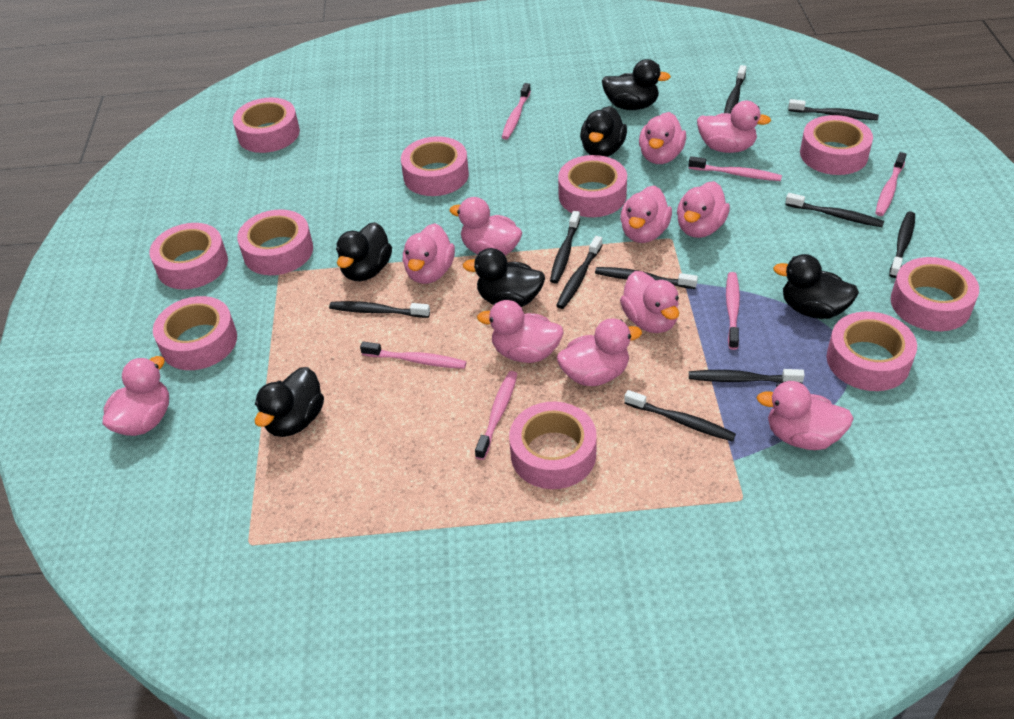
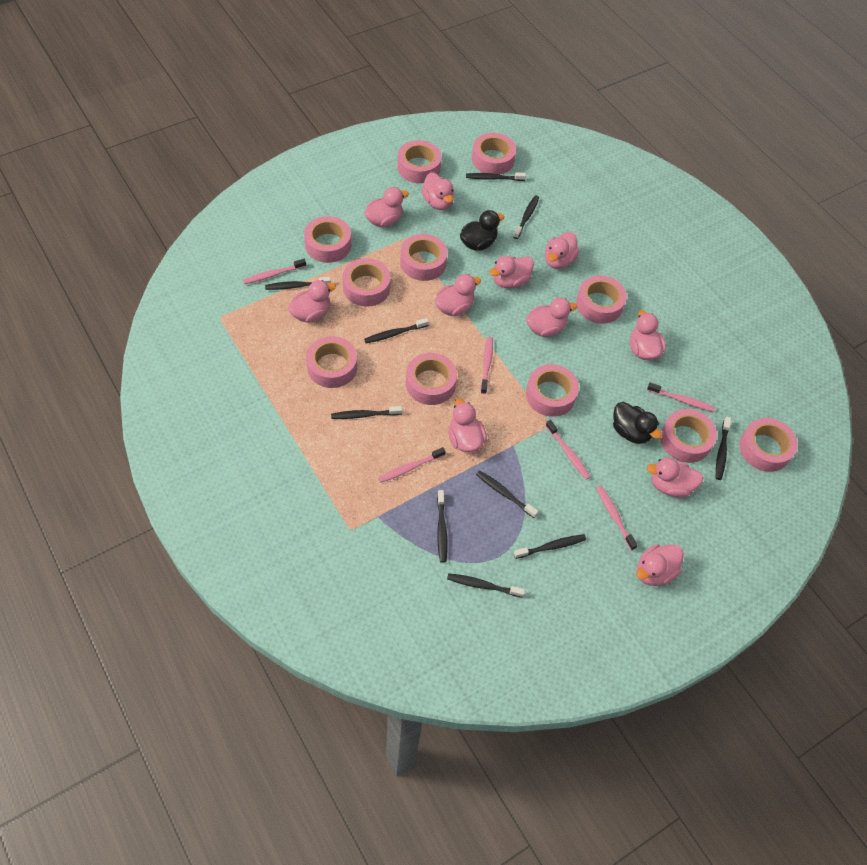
black duck: [255,367,324,437] [336,222,392,281] [463,248,545,307] [580,106,627,157] [602,59,671,110] [773,254,859,319] = 6 -> [460,210,504,251] [613,402,662,444] = 2
pink tape: [149,223,228,289] [153,296,237,370] [233,98,300,153] [237,209,313,275] [401,136,469,196] [509,402,597,489] [558,155,627,217] [800,115,873,175] [827,311,917,391] [891,257,979,331] = 10 -> [304,216,351,263] [306,336,357,388] [342,258,391,307] [397,140,442,183] [400,234,447,281] [406,353,457,405] [472,133,516,175] [526,364,579,417] [576,275,627,324] [660,409,717,463] [739,418,798,472] = 11

